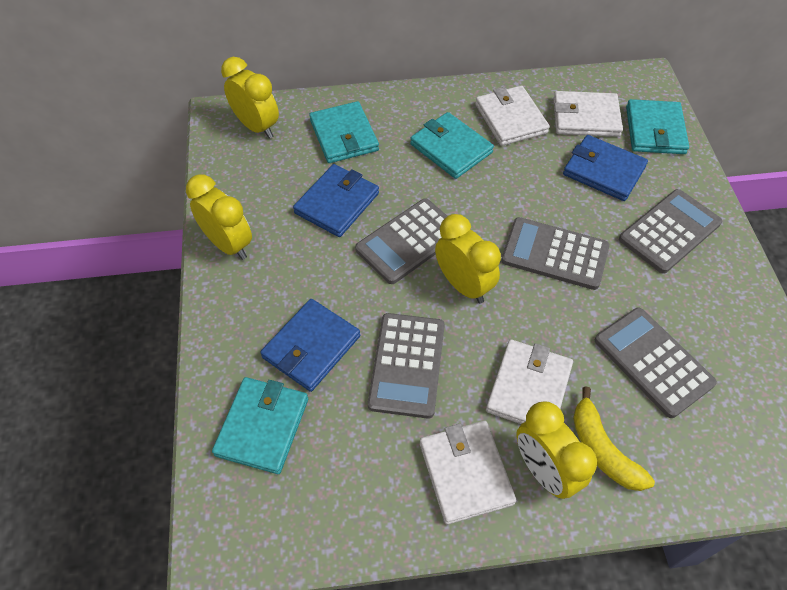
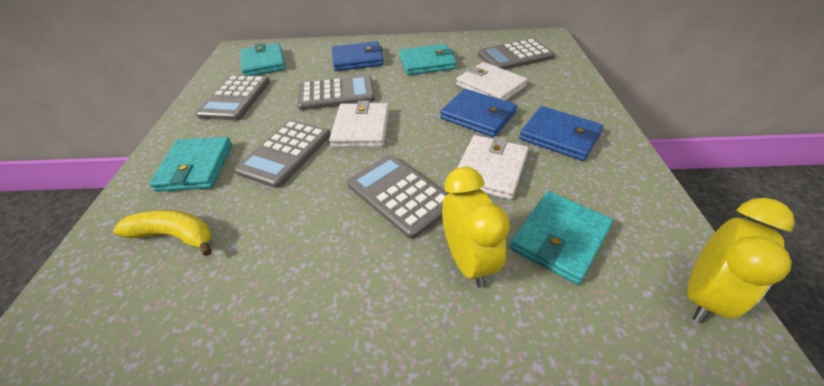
white wallet: [420,421,516,524] [475,86,550,146] [486,339,573,424] [553,91,623,137] = 4 -> [329,101,389,147] [456,62,528,101] [457,135,528,200] = 3
yellow clock: [186,174,252,260] [221,57,279,139] [435,214,501,303] [516,401,597,499] = 4 -> [442,167,510,288] [687,198,795,323] = 2

